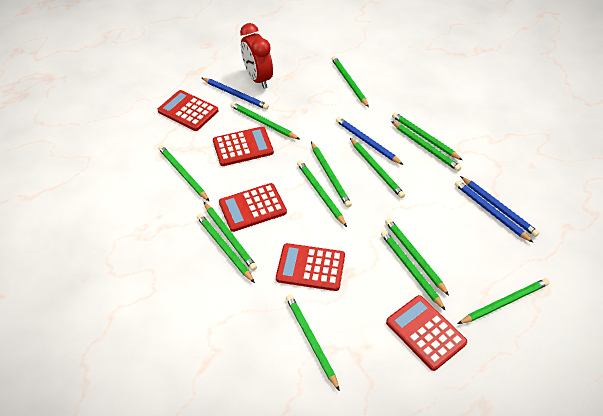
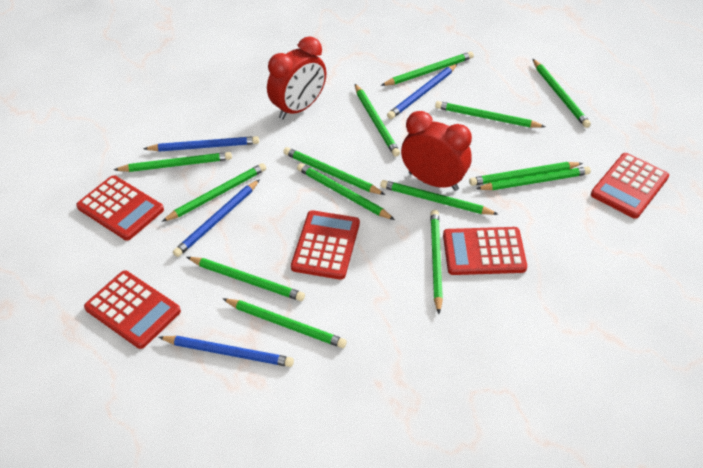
red clock: [240,23,273,89] = 1 -> [267,37,326,119] [401,111,472,191] = 2

